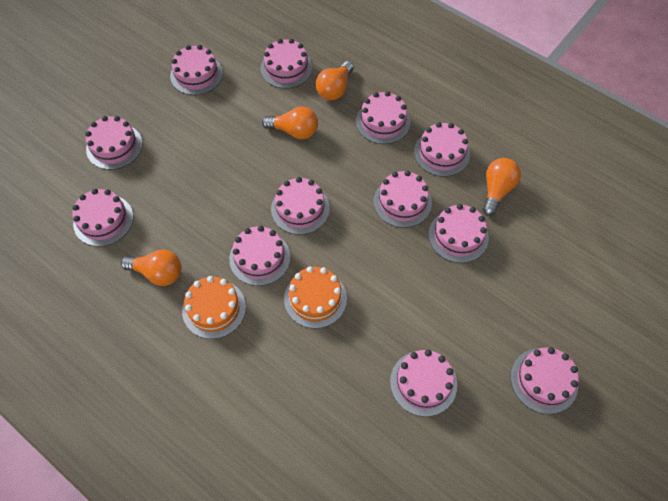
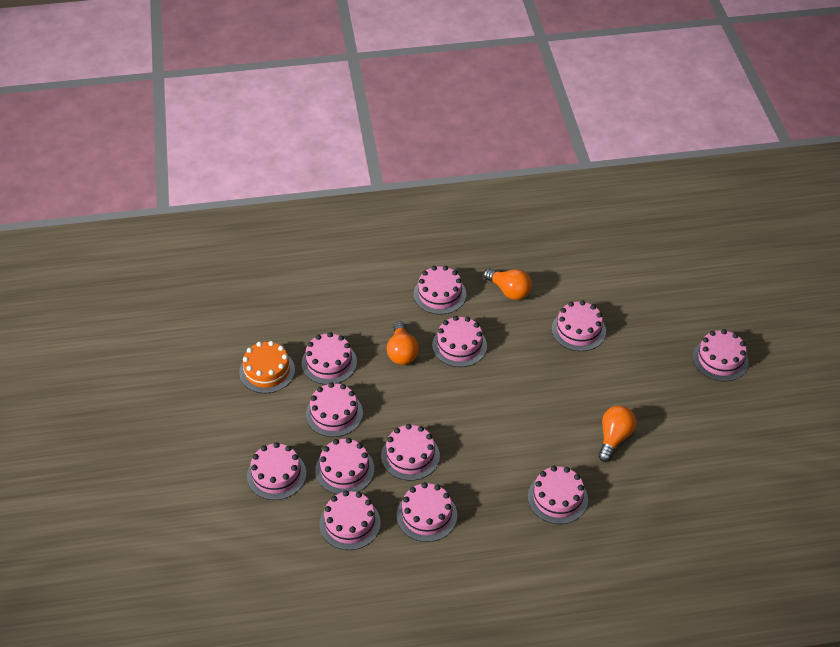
orange cake: [182,276,246,339] [284,266,347,329] = 2 -> [239,341,295,393] = 1
orange light bulb: [121,250,181,286] [262,106,318,139] [316,61,354,100] [483,158,521,216] = 4 -> [387,321,419,365] [483,268,532,300] [598,405,636,462] = 3

